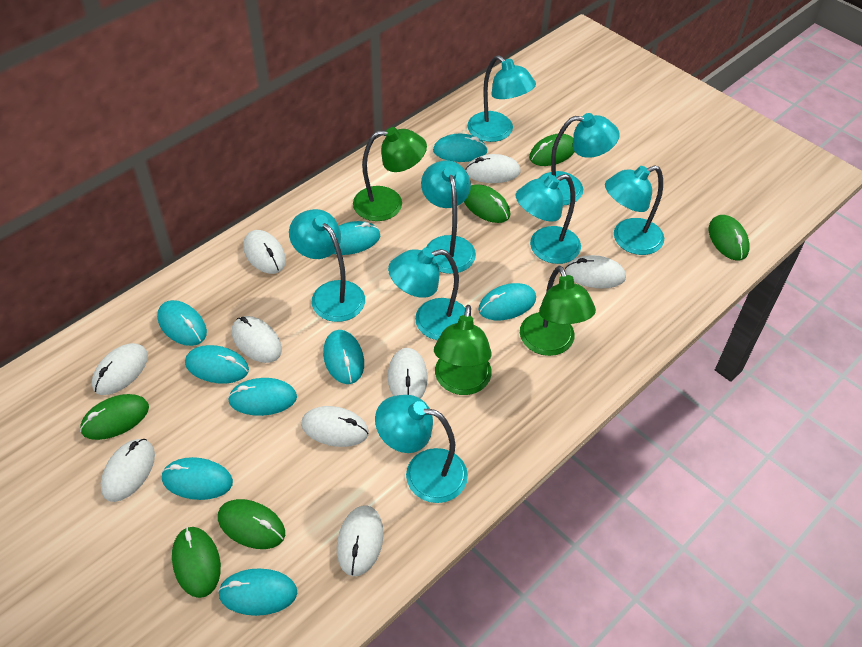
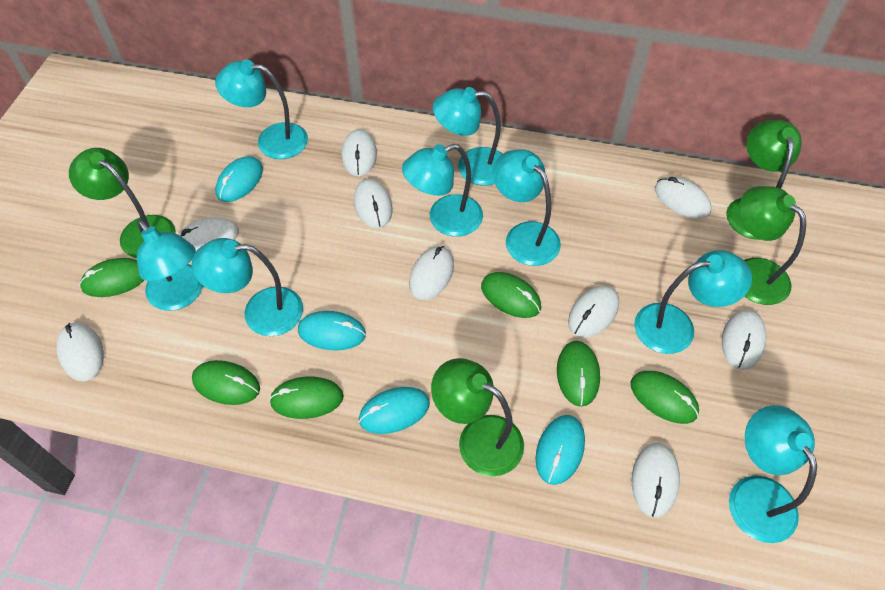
green lamp: [353,127,427,221] [434,305,492,395] [520,266,596,356] = 3 -> [69,148,176,258] [431,358,524,476] [726,120,802,240] [739,186,806,305] = 4
turquoise mouse: [157,300,207,346] [161,457,233,500] [185,345,249,384] [218,568,297,616] [228,378,297,416] [323,330,364,384] [333,221,380,255] [433,134,488,162] [478,283,536,320] = 9 -> [216,156,263,202] [298,311,366,351] [359,387,430,434] [536,415,585,485] = 4

